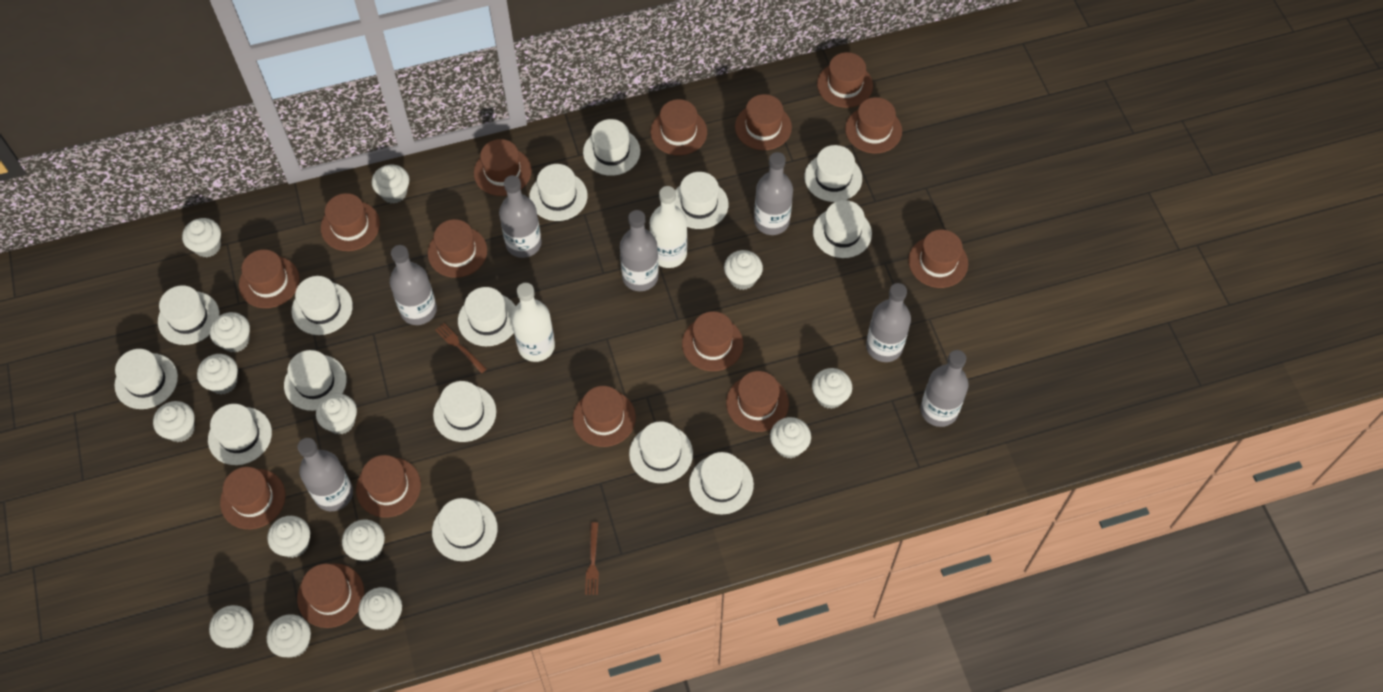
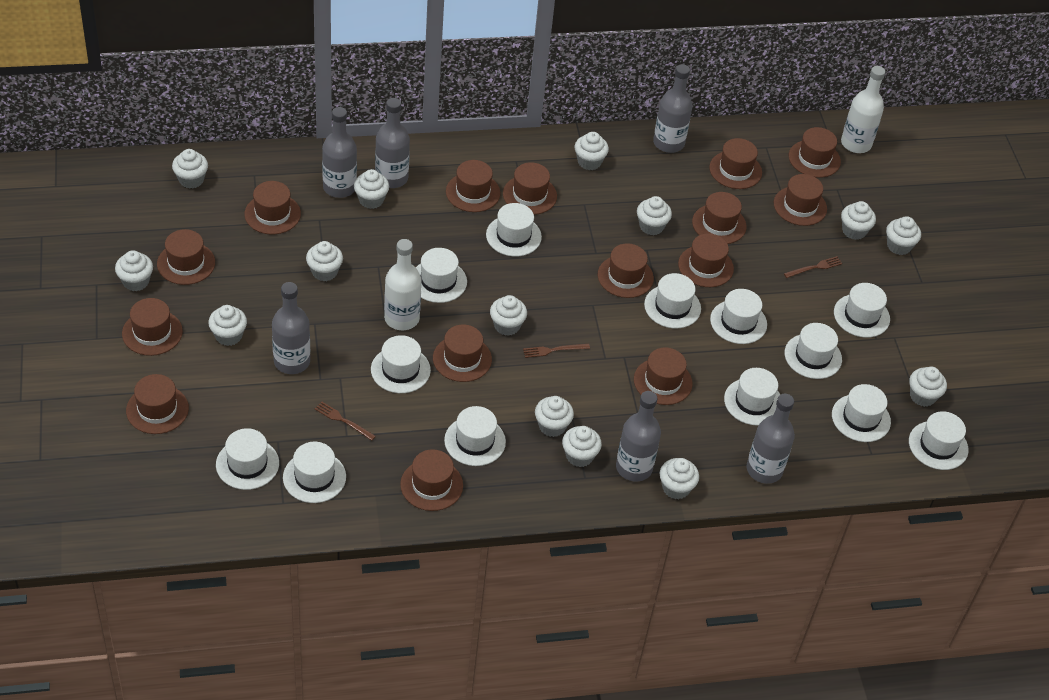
brown fork: [435,323,487,373] [585,522,599,595] = 2 -> [315,401,376,441] [523,344,590,358] [784,256,842,278] = 3
grey bottle: [298,438,353,511] [390,245,437,325] [499,175,542,258] [620,210,659,291] [754,152,793,235] [866,283,911,362] [920,350,969,427] = 7 -> [272,282,310,374] [322,107,357,198] [375,98,410,188] [616,391,661,482] [653,64,692,153] [747,394,795,484] = 6
white hat: [115,349,178,409] [158,285,219,345] [208,404,272,465] [284,350,347,411] [292,276,353,335] [432,498,498,561] [433,381,496,442] [458,287,516,346] [529,164,588,221] [583,119,640,176] [629,421,693,483] [675,172,729,229] [689,452,754,514] [804,145,862,202] [813,200,872,258] = 15 -> [216,428,279,490] [283,442,346,503] [371,335,431,393] [416,248,467,303] [444,406,506,466] [486,203,542,257] [644,273,701,328] [710,289,767,344] [724,368,780,426] [785,323,842,379] [832,384,891,442] [834,283,890,338] [909,411,968,470] = 13

